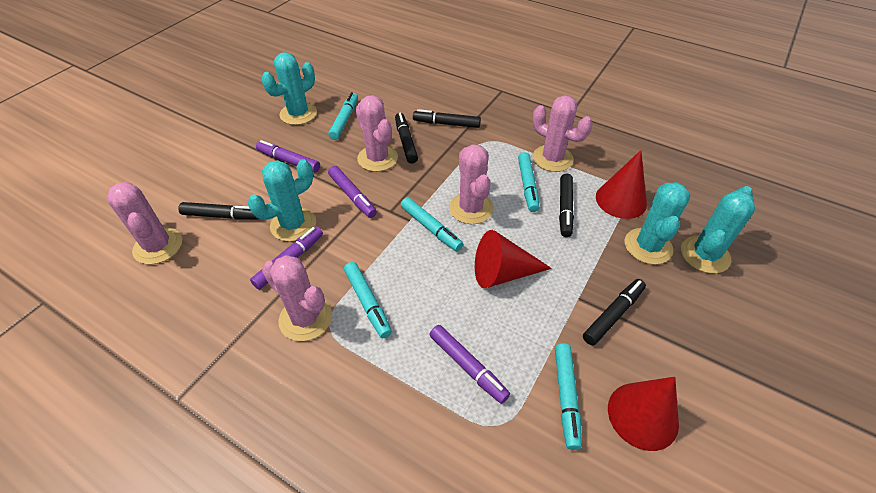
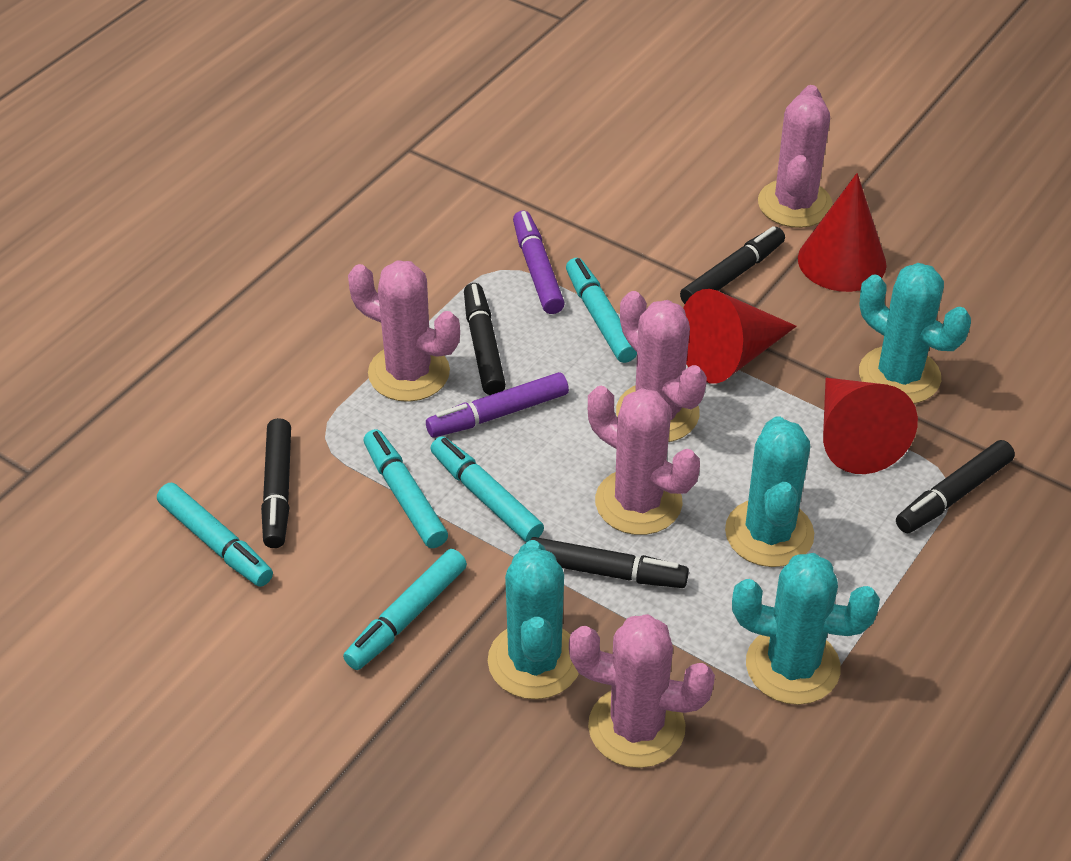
purple marker: [250,226,323,290] [256,140,320,173] [328,166,377,218] [429,325,510,404] = 4 -> [426,372,569,438] [513,211,565,314] = 2

